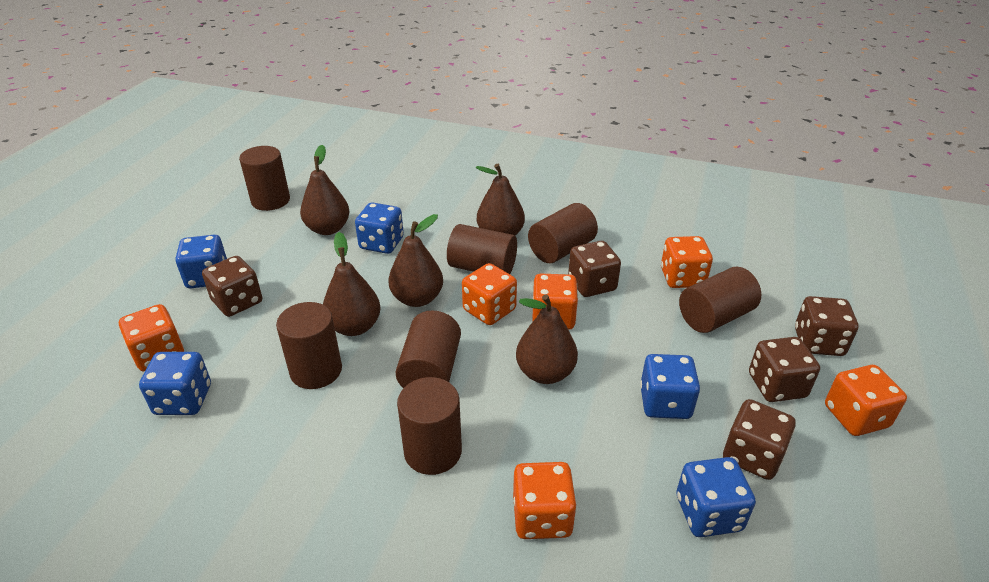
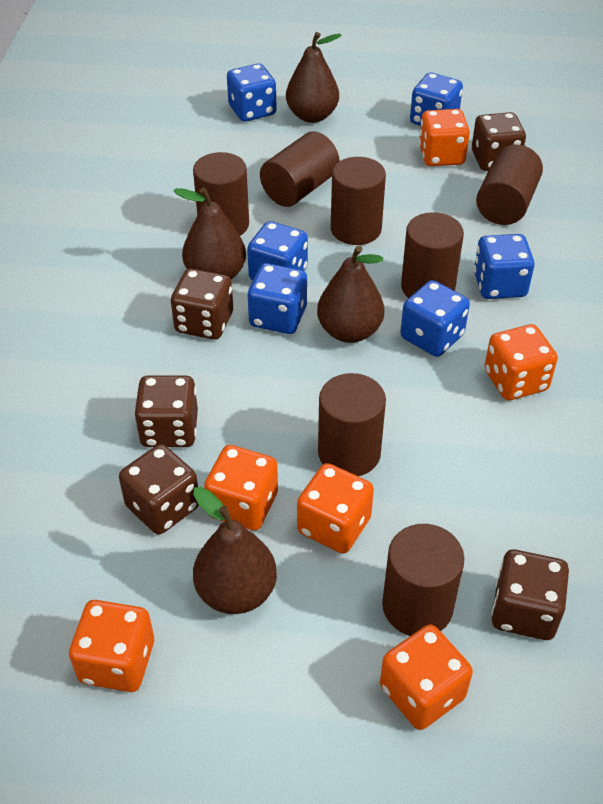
blue dice: [139,352,211,415] [175,235,227,288] [355,202,404,254] [640,354,700,419] [676,457,756,537] = 5 -> [227,64,277,122] [247,221,308,280] [248,263,307,334] [400,280,470,357] [410,73,463,126] [474,234,535,299] = 6
brown pear: [300,145,349,235] [323,232,381,336] [388,214,443,307] [476,164,525,236] [516,294,578,384] = 5 -> [174,187,246,279] [193,487,277,614] [286,32,342,123] [317,245,384,343] = 4

